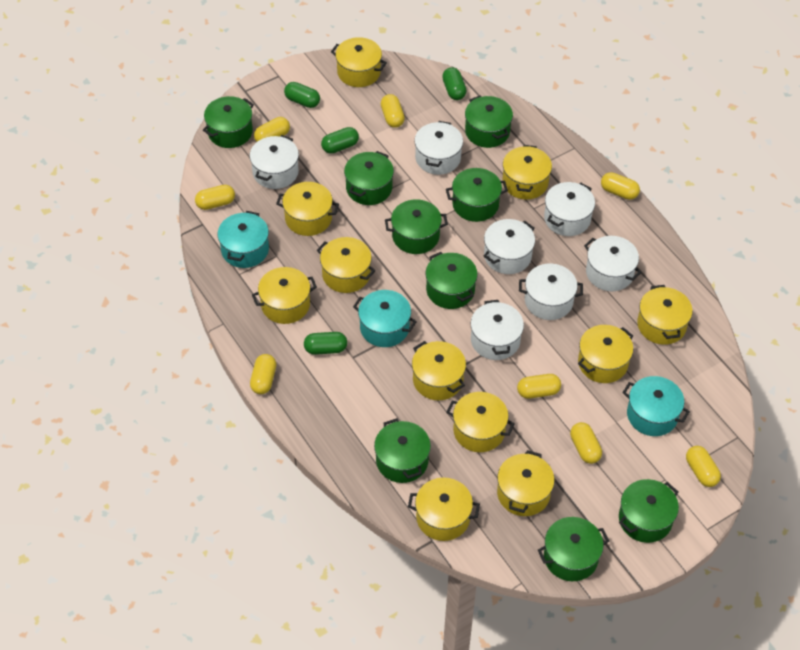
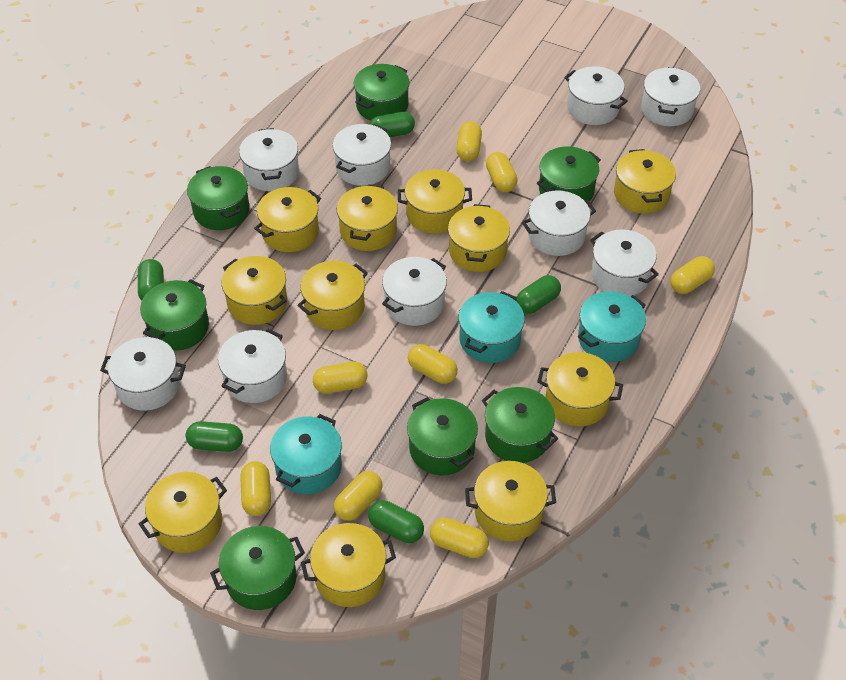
green capsule: [284,82,320,108] [304,332,347,355] [321,127,359,154] [442,67,466,100] = 4 -> [138,259,164,301] [186,421,243,452] [368,500,424,543] [370,112,415,137] [516,275,561,314] = 5
green pot: [203,96,254,148] [344,151,394,205] [374,418,431,483] [385,199,448,254] [425,252,478,309] [446,168,508,222] [465,95,513,148] [538,517,609,581] [619,479,679,543] = 9 -> [140,279,209,351] [187,166,250,230] [210,526,305,610] [354,64,410,121] [407,397,478,475] [482,387,558,463] [537,146,601,201] = 7
white pot: [250,135,299,189] [414,121,463,175] [471,300,524,360] [484,219,535,274] [519,263,583,320] [544,182,595,236] [584,236,642,291] = 7 -> [100,337,186,411] [218,329,287,403] [239,128,299,191] [333,124,391,186] [382,257,447,326] [522,190,596,256] [564,66,628,125] [590,230,659,296] [641,67,700,126] = 9

